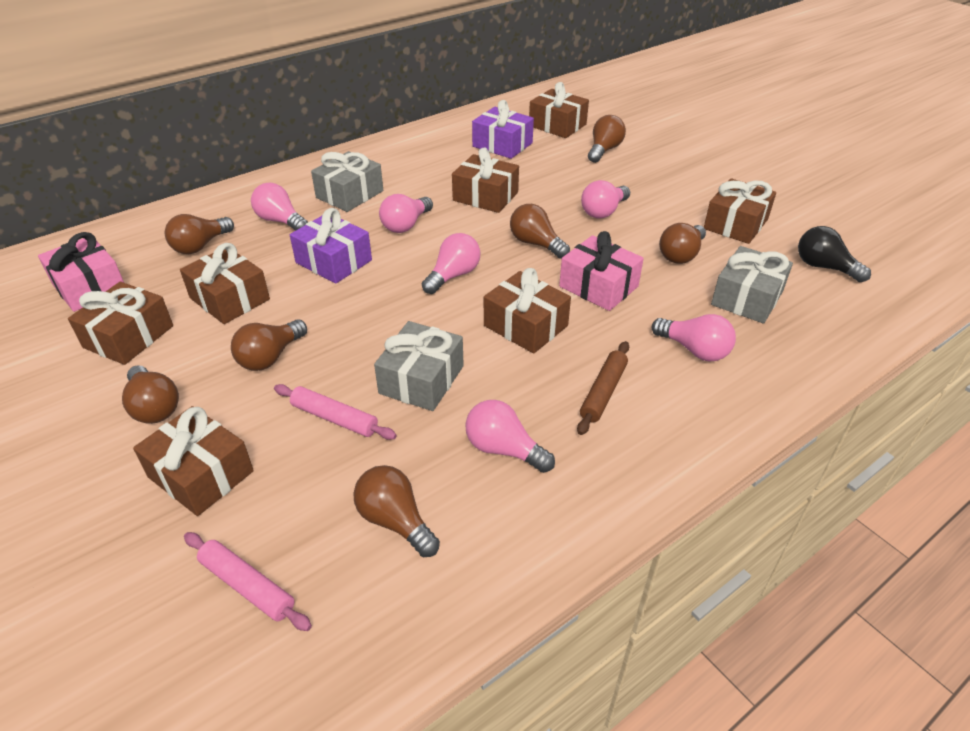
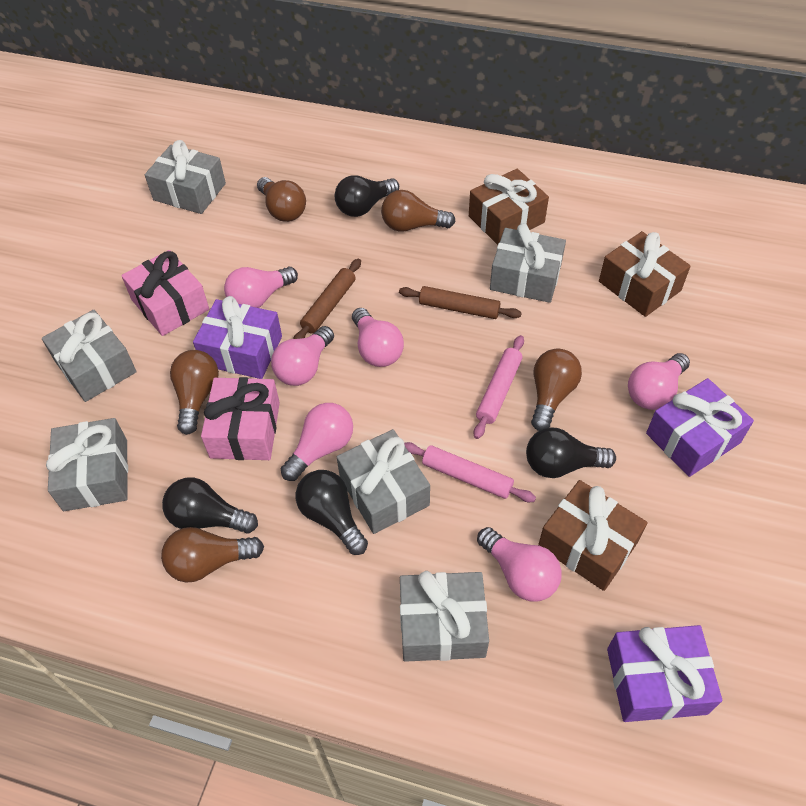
black light bulb: [798,226,871,282] = 1 -> [162,478,258,534] [296,470,368,555] [335,175,399,217] [526,427,616,478] = 4
brown gift: [68,282,173,365] [133,406,254,516] [180,243,270,324] [452,147,519,213] [484,268,571,354] [529,82,589,138] [704,178,776,244] = 7 -> [469,169,549,245] [538,480,647,591] [599,231,691,317] = 3
brown light bulb: [122,365,179,424] [165,214,234,254] [231,319,307,371] [353,465,440,557] [510,204,570,259] [588,115,626,163] [659,223,706,264] = 7 -> [161,527,264,583] [170,350,219,435] [257,177,306,222] [381,190,456,232] [531,348,582,431] = 5
brown rolling pin: [577,341,629,435] = 1 -> [293,259,361,339] [399,286,522,319] = 2
grey gift: [311,151,383,212] [374,321,464,411] [711,246,793,323] = 3 -> [42,310,137,402] [46,418,128,511] [145,140,226,214] [337,429,430,534] [400,571,489,662] [490,223,566,303] = 6
purple gift: [290,208,372,284] [472,100,534,159] = 2 -> [193,296,282,379] [607,625,722,722] [646,378,754,477] = 3

